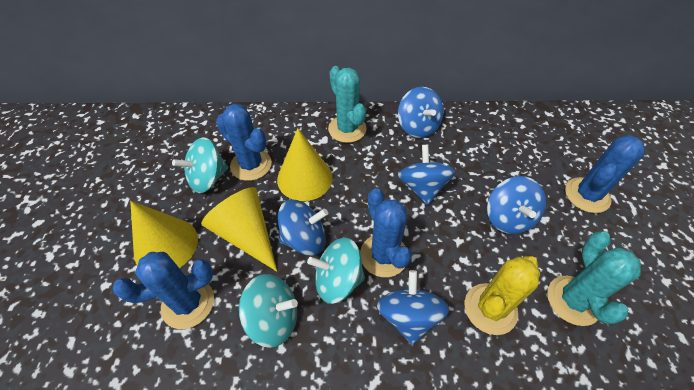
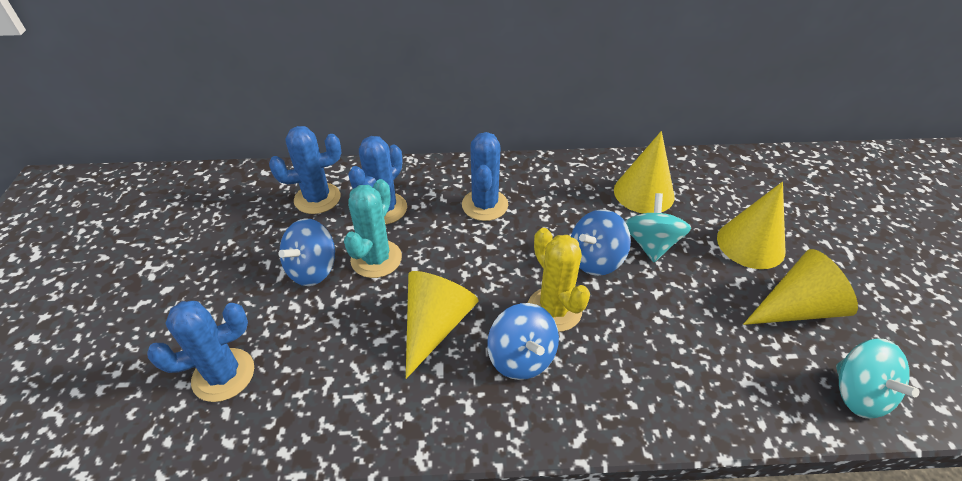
blue spinning top: [278,200,328,256] [377,270,449,344] [398,87,444,138] [398,145,456,205] [487,176,546,234] = 5 -> [278,218,335,286] [487,303,559,380] [571,209,631,276] = 3
turquoise cactus: [328,66,367,143] [547,231,641,326] = 2 -> [344,179,402,278] = 1
turquoise spinning top: [172,137,228,193] [239,274,298,348] [307,238,365,304] = 3 -> [625,193,691,262] [836,338,919,418] = 2
yellow cone: [130,201,198,268] [201,187,277,272] [277,128,333,201] = 3 -> [406,271,479,379] [614,131,675,213] [717,182,785,269] [743,249,858,325] = 4

